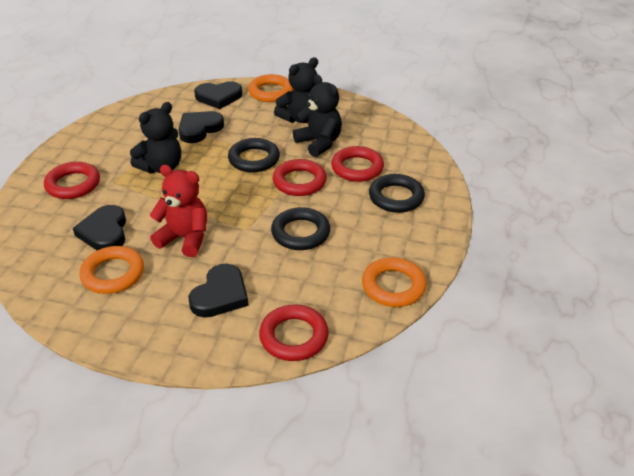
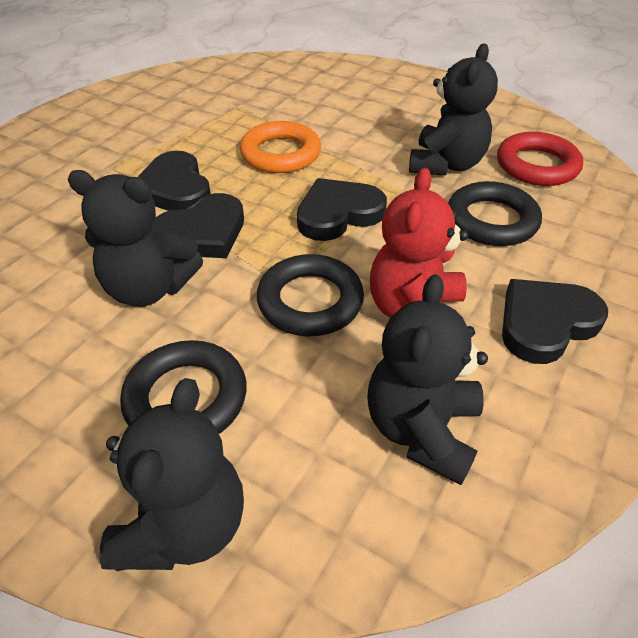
black teddy bear: [130,102,181,174] [274,57,318,123] [293,74,342,157] = 3 -> [68,170,203,307] [99,378,244,571] [367,274,488,485] [409,44,498,175] = 4
orange ring: [79,246,144,294] [248,74,293,102] [362,257,427,307] = 3 -> [240,121,321,173] = 1
red ring: [44,162,100,199] [259,305,329,361] [273,159,327,196] [331,146,384,182] = 4 -> [497,132,583,186] = 1

